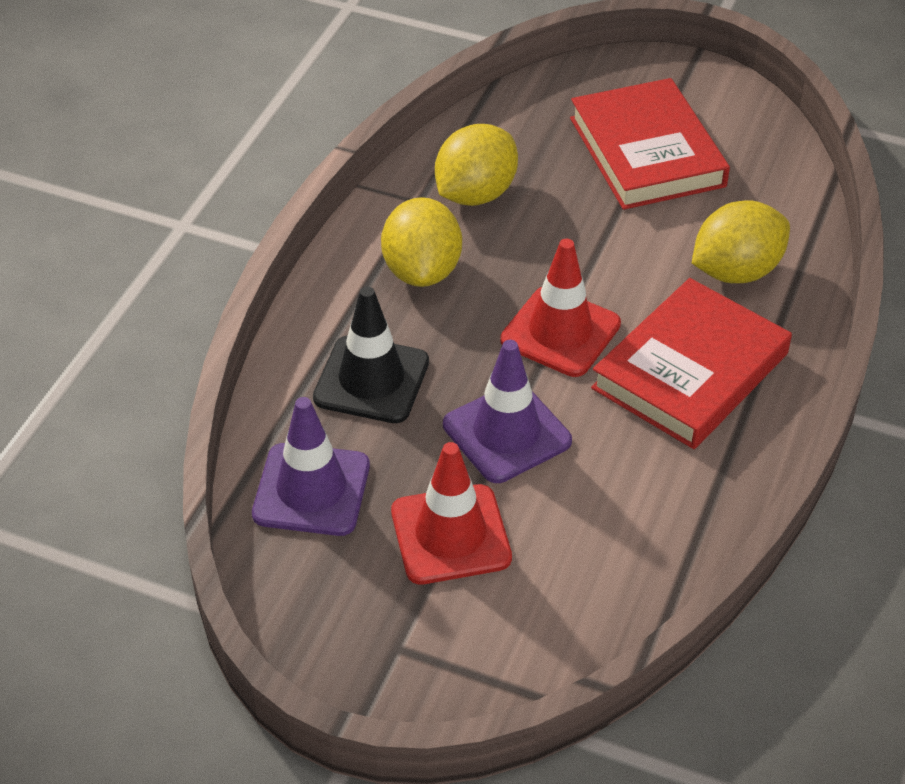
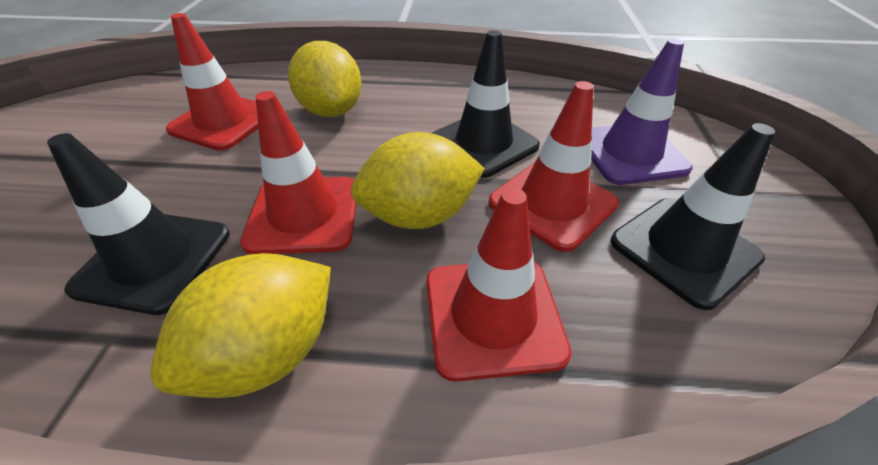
black traffic cone: [313,286,429,423] = 1 -> [47,133,230,315] [432,30,540,178] [611,123,775,310] = 3
purple traffic cone: [252,397,370,536] [443,340,572,483] = 2 -> [591,39,693,185] = 1
red book: [570,78,730,210] [591,278,792,449] = 2 -> none = 0
red traffic cone: [391,442,512,584] [500,239,621,377] = 2 -> [166,13,258,151] [240,91,357,254] [426,188,572,382] [489,81,619,252] = 4

